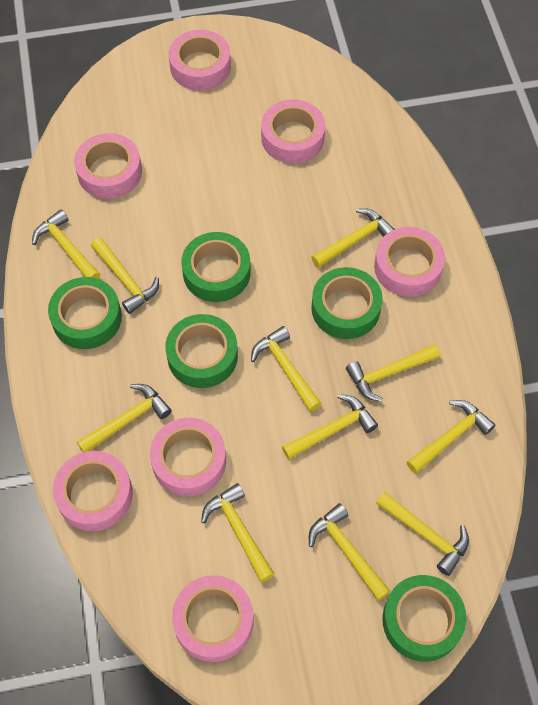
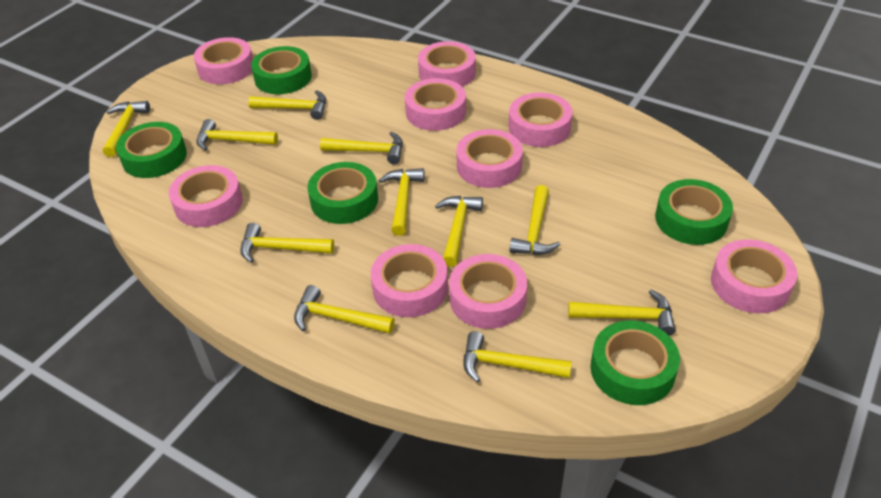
pink tape: [53,451,133,531] [74,133,142,199] [150,418,226,496] [169,30,231,91] [172,575,254,662] [261,100,325,164] [374,227,445,297] = 7 -> [169,165,243,227] [194,37,253,84] [371,244,448,317] [405,78,466,131] [418,41,476,87] [449,254,527,329] [456,129,523,188] [509,93,573,147] [711,239,798,313] = 9

